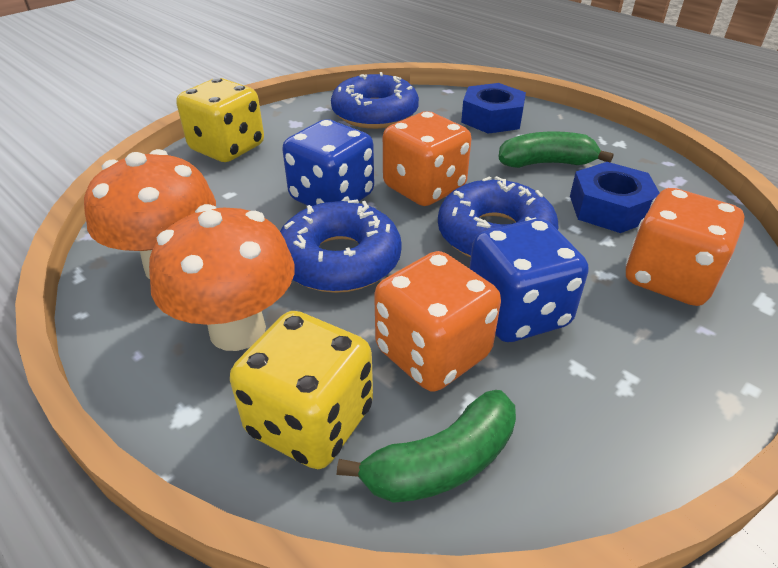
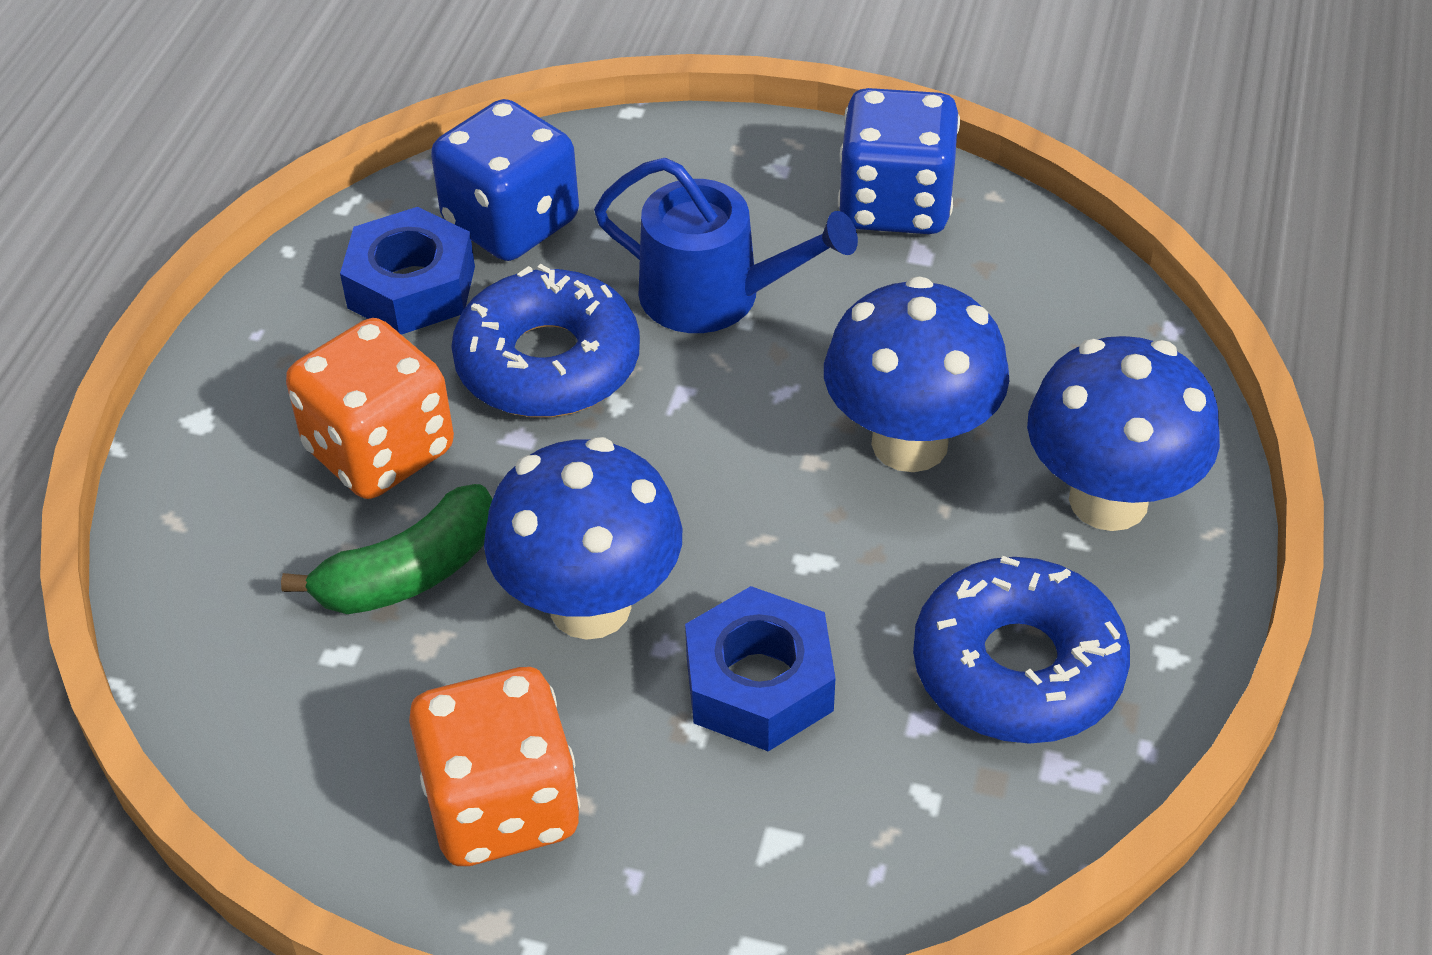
blue donut: [280,199,402,293] [331,72,419,129] [438,176,558,258] = 3 -> [451,264,640,417] [913,556,1130,744] = 2
blue mushroom: none = 0 -> [484,437,682,640] [824,276,1009,472] [1027,336,1220,531] = 3
blue watering can: none = 0 -> [594,158,858,333] = 1
green banana: [337,390,516,503] [499,131,614,168] = 2 -> [281,484,492,614] = 1
orange dice: [374,251,501,392] [383,111,471,206] [625,188,744,306] = 3 -> [286,318,454,499] [409,667,580,866] = 2
orange mushroom: [84,149,216,279] [149,204,295,351] = 2 -> none = 0
yellow dice: [177,78,264,162] [230,311,373,469] = 2 -> none = 0

